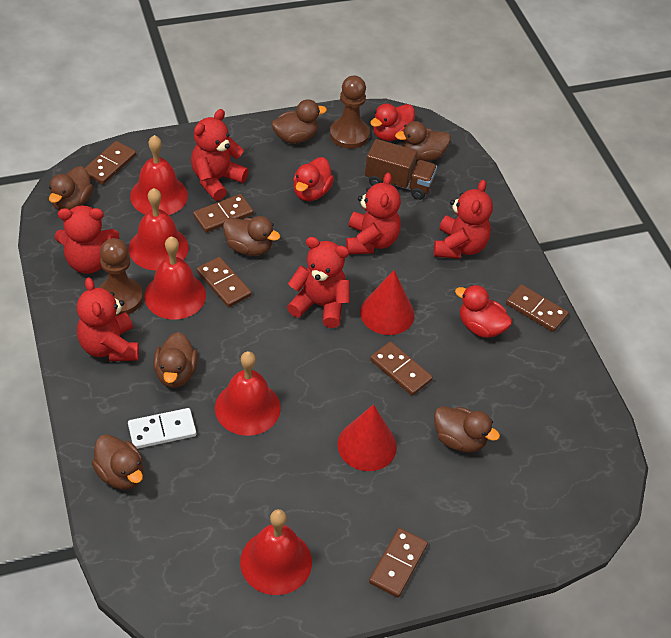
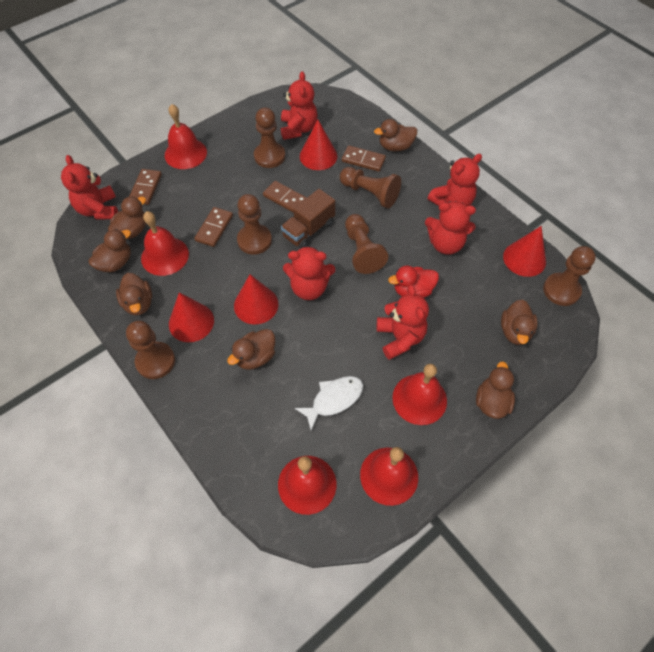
brown domino: [85,141,136,185] [193,194,253,233] [197,257,252,307] [369,528,428,598] [370,341,433,396] [506,284,569,332] = 6 -> [129,169,162,205] [194,207,233,247] [263,181,307,213] [342,145,386,172] = 4
brown pawn: [99,238,143,316] [330,76,370,149] = 2 -> [126,321,175,379] [237,194,272,255] [254,107,285,168] [340,167,401,208] [345,214,388,274] [543,246,596,306] = 6
red cone: [337,404,397,471] [360,270,415,335] = 2 -> [169,292,214,342] [234,274,278,324] [300,120,338,170] [503,226,546,277] = 4
red duck: [293,157,334,201] [370,103,415,141] [455,285,512,338] = 3 -> [388,265,439,298] = 1
white domino: [128,408,196,449] = 1 -> none = 0
white fish: none = 0 -> [295,376,363,431] = 1

